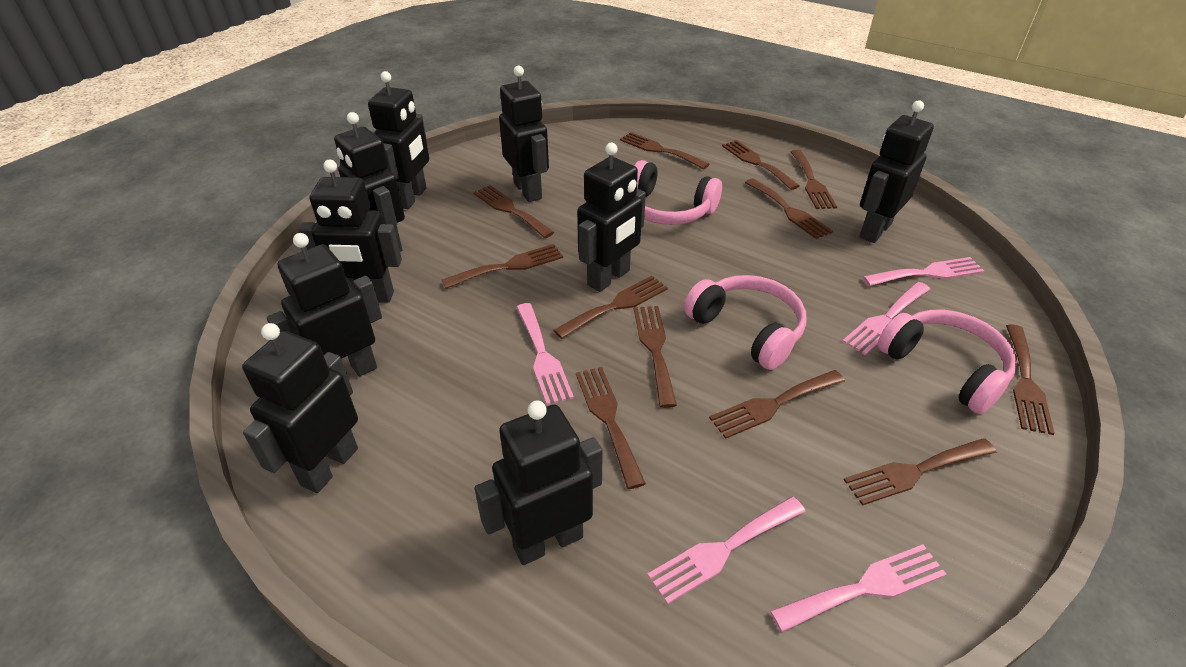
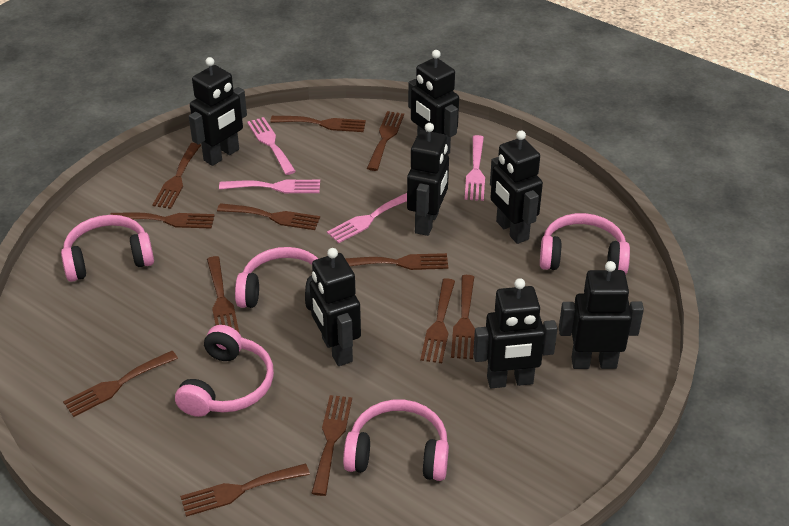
black robot: [242,323,358,493] [267,233,382,376] [299,160,402,303] [334,112,405,252] [368,71,429,209] [475,401,603,565] [499,66,549,202] [577,143,646,292] [860,101,934,243] = 9 -> [189,57,247,166] [309,248,361,366] [407,123,449,236] [408,50,459,155] [473,278,558,388] [490,131,543,244] [559,261,644,369] = 7
pink fork: [516,303,574,405] [647,497,806,604] [770,545,947,632] [842,282,930,355] [863,257,984,286] = 5 -> [219,180,320,193] [247,117,296,175] [327,193,407,243] [465,135,485,201] = 4
pink headphones: [635,160,722,225] [684,275,807,370] [878,310,1017,414] = 3 -> [61,215,154,282] [175,325,274,417] [235,247,318,311] [343,400,449,481] [540,213,630,275] = 5

